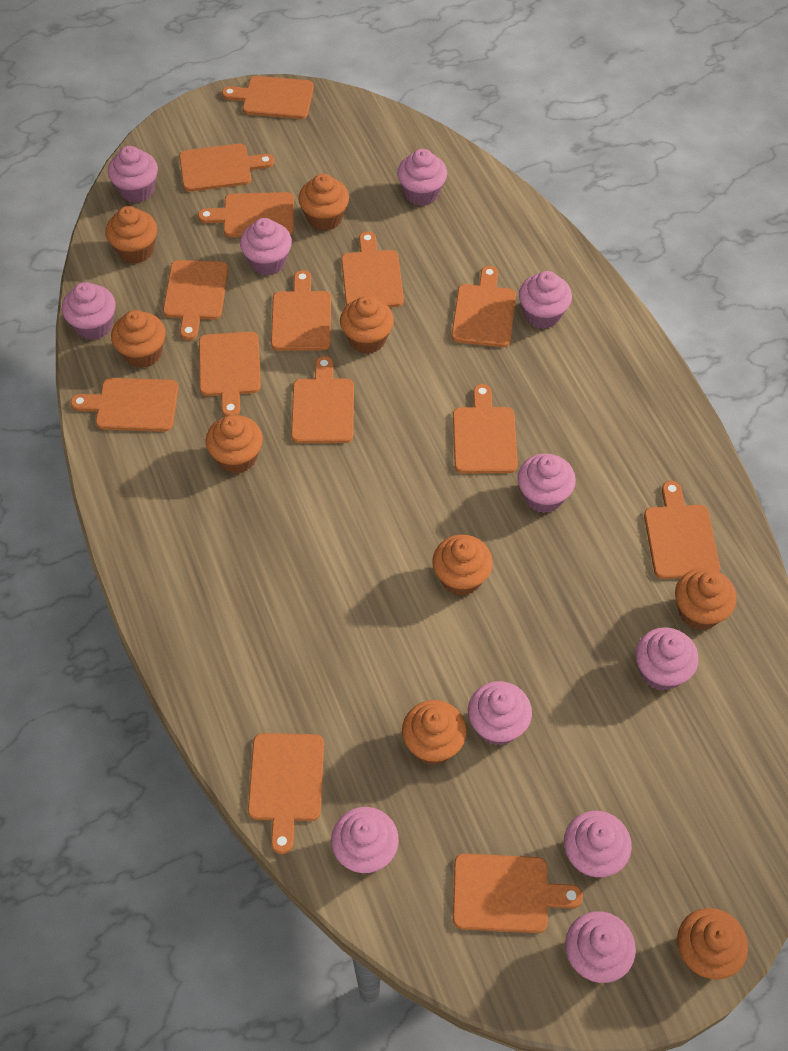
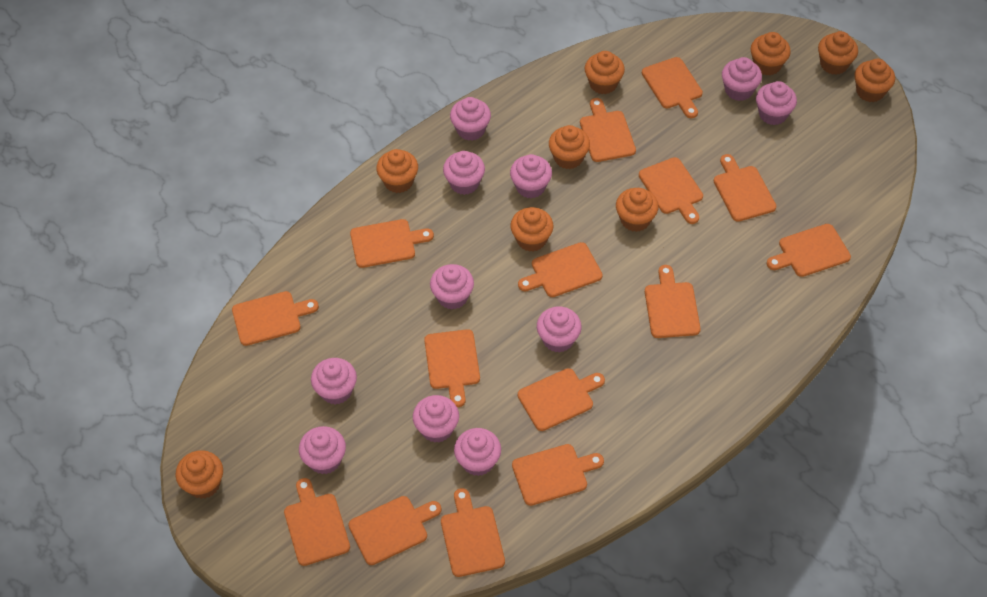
orange cutting board: [71,378,179,432] [163,260,228,340] [179,144,274,192] [198,192,294,237] [199,332,261,417] [222,76,314,119] [248,733,324,854] [271,270,331,351] [291,356,354,443] [341,232,404,307] [452,266,516,347] [453,384,518,474] [453,854,583,933] [644,481,720,579] = 14 -> [232,291,319,346] [284,478,350,566] [348,496,441,565] [350,219,434,268] [424,329,480,407] [441,488,505,577] [512,444,604,506] [518,242,603,297] [518,368,605,431] [580,98,636,162] [639,157,703,224] [642,57,703,118] [645,265,701,338] [714,154,776,222] [767,224,851,277] = 15

